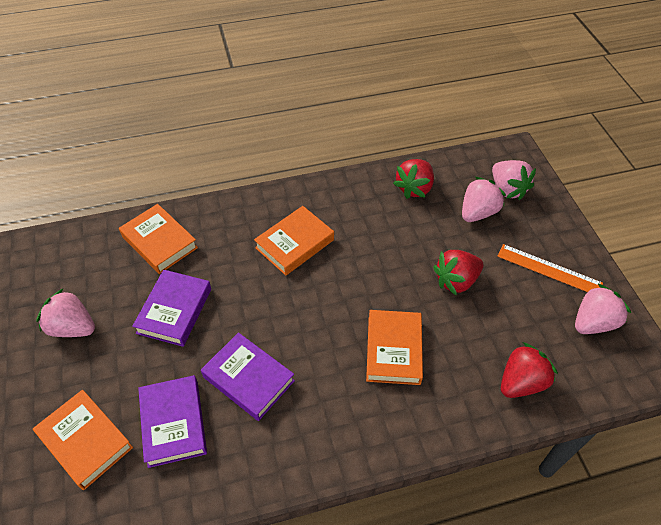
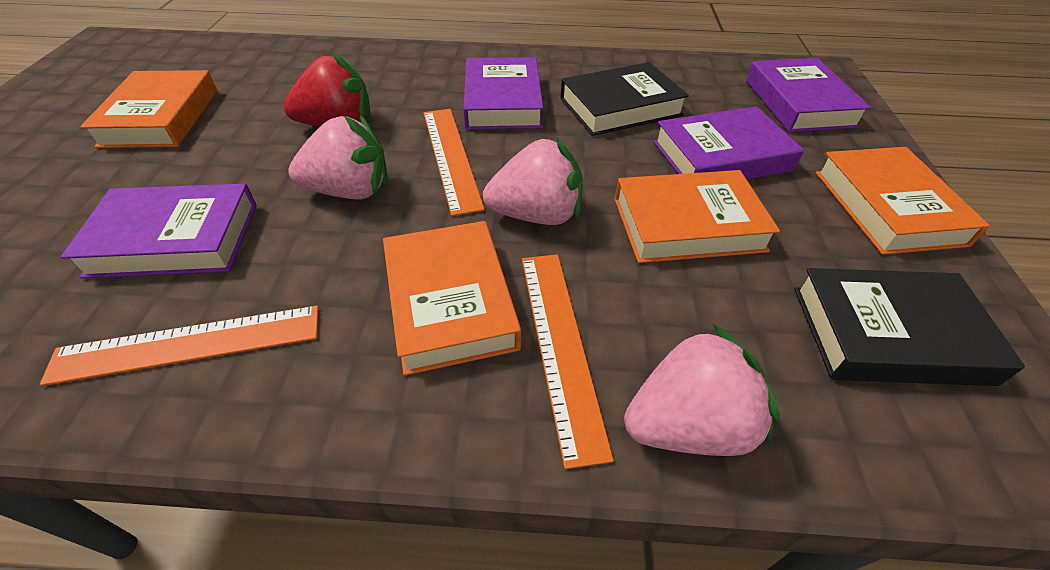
black book: none = 0 -> [560,62,689,136] [794,268,1025,386] = 2
orange ruler: [497,244,603,292] = 1 -> [40,306,318,386] [424,109,485,216] [522,255,614,469] = 3
pink strawberry: [36,288,95,337] [462,177,506,222] [492,160,536,200] [575,283,631,334] = 4 -> [288,115,388,199] [483,137,583,225] [624,323,780,456] = 3
purple book: [132,270,211,347] [138,375,207,468] [201,332,295,421] = 3 -> [61,184,257,279] [463,57,543,130] [653,106,804,179] [746,58,871,132] = 4
red strawberry: [393,159,434,199] [433,250,484,296] [501,342,558,398] = 3 -> [284,53,371,127] = 1

